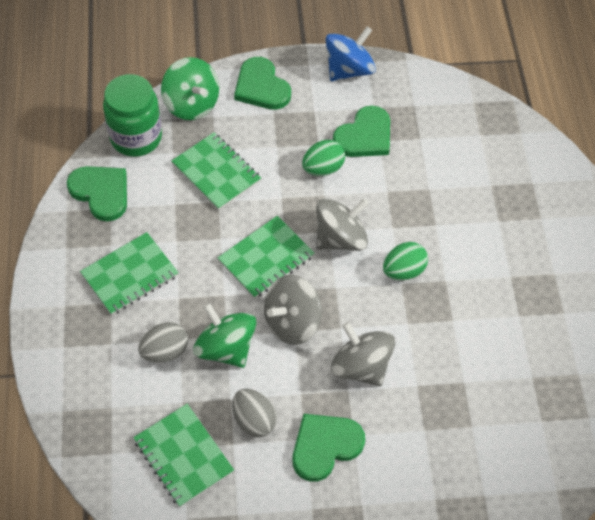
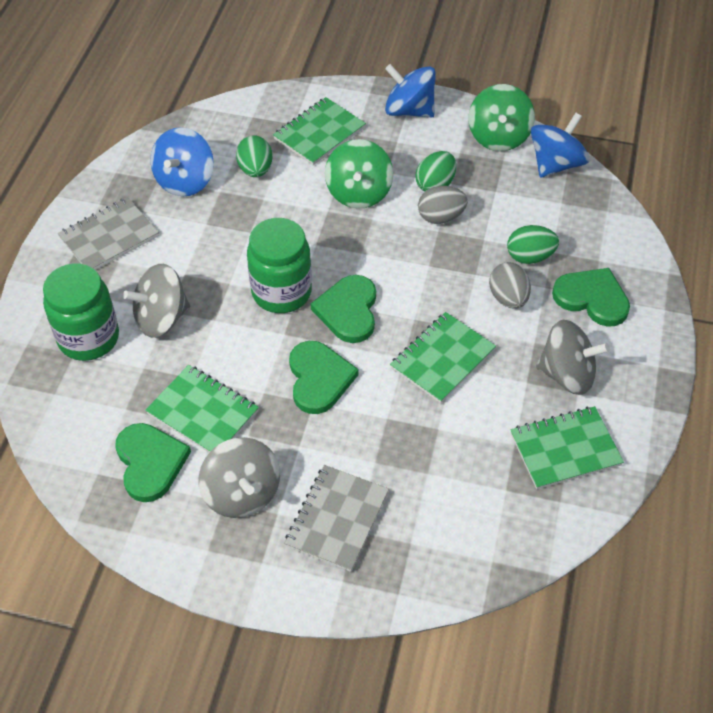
blue spinning top: [326,26,376,81] = 1 -> [150,127,214,197] [385,64,436,117] [531,113,590,178] = 3
green egg: [302,140,345,176] [383,242,428,280] = 2 -> [236,135,273,177] [415,151,456,192] [507,225,559,264] = 3
green jar: [103,74,162,157] = 1 -> [43,264,119,361] [247,218,312,313] = 2
grey notebook: none = 0 -> [58,197,159,270] [284,465,389,572] = 2

